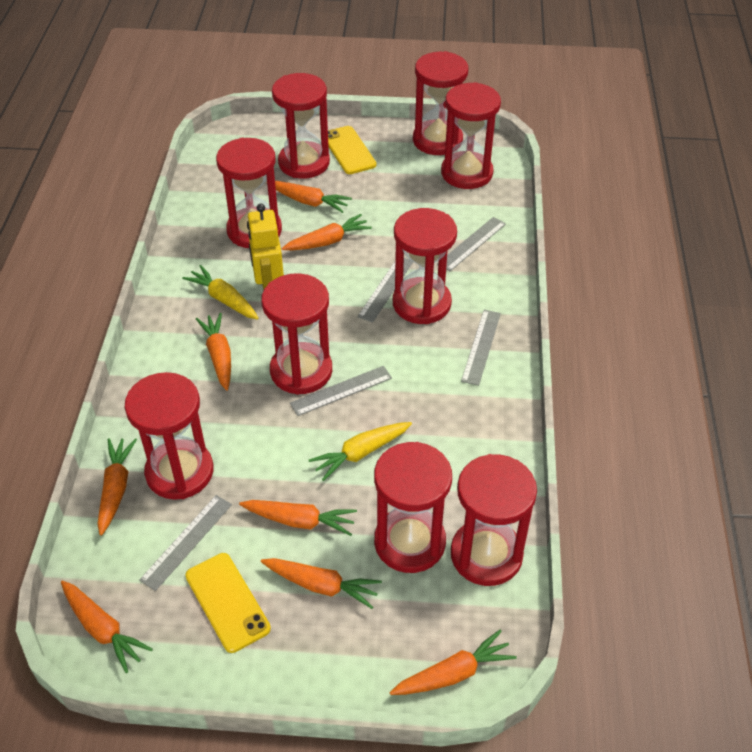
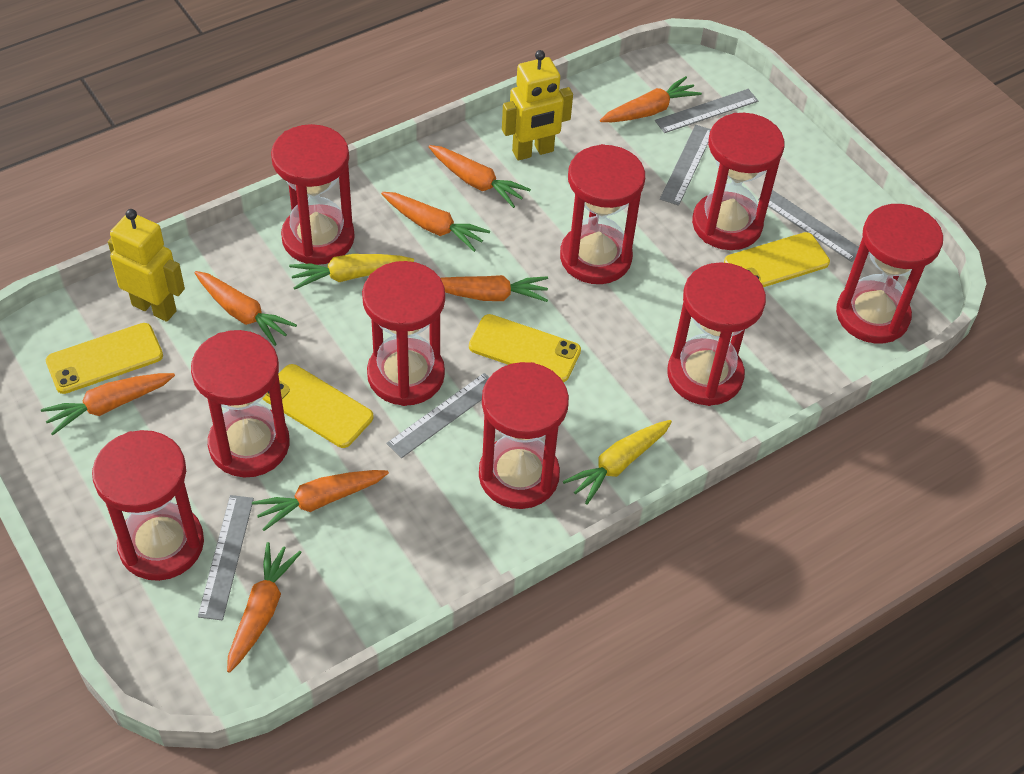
yellow phone: [185,553,271,653] [328,126,376,174] = 2 -> [46,323,163,394] [263,364,374,448] [469,314,581,382] [724,232,830,287] = 4
yellow robot: [247,203,284,290] = 1 -> [108,209,185,322] [502,50,573,161] = 2

